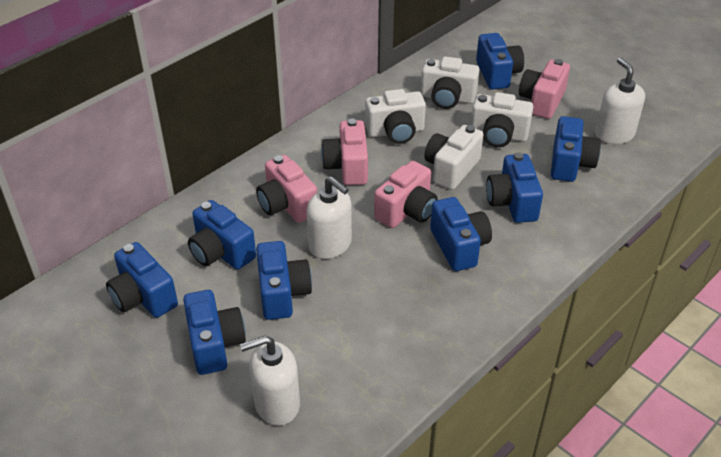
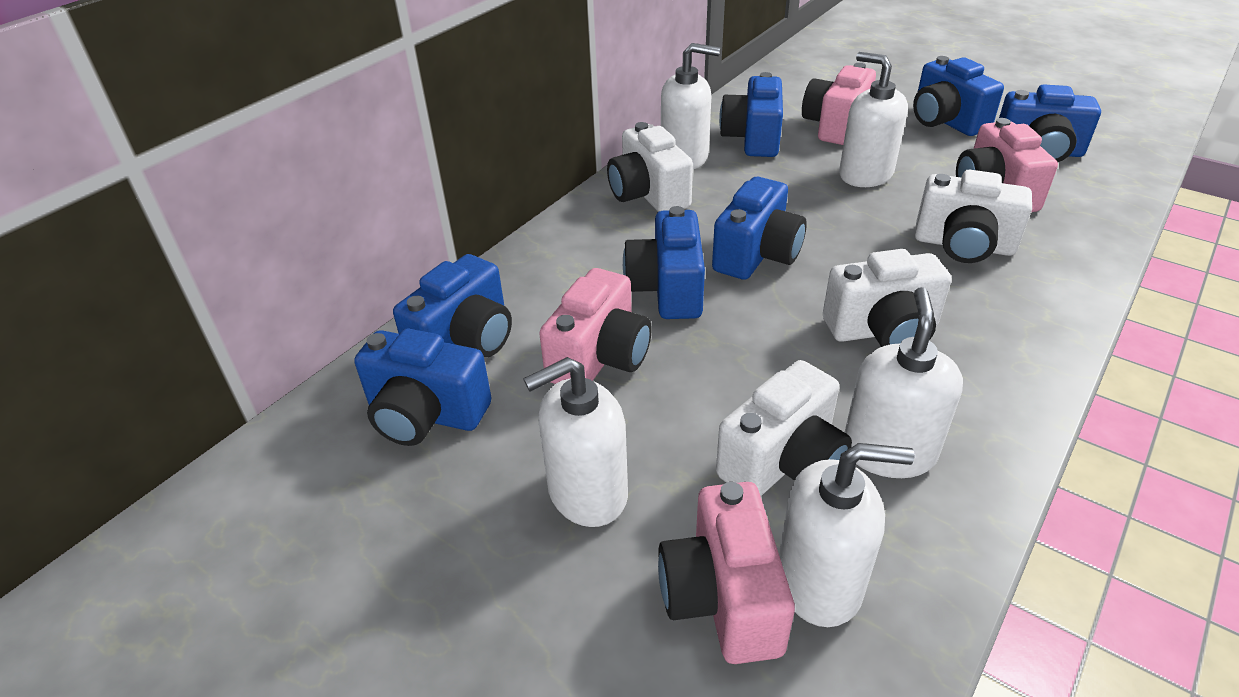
blue camera: [106,242,178,318] [183,290,246,375] [188,200,256,270] [256,241,312,320] [430,197,492,271] [476,33,524,90] [486,152,543,223] [551,116,601,182] = 8 -> [354,329,492,446] [393,254,512,358] [623,206,705,319] [712,177,807,280] [719,72,783,157] [913,56,1004,136] [999,84,1101,162] = 7
white soap dispenser: [240,336,300,426] [307,176,352,259] [595,58,645,144] = 3 -> [523,357,628,527] [661,43,720,169] [779,443,915,627] [839,52,908,187] [844,287,963,478] = 5

